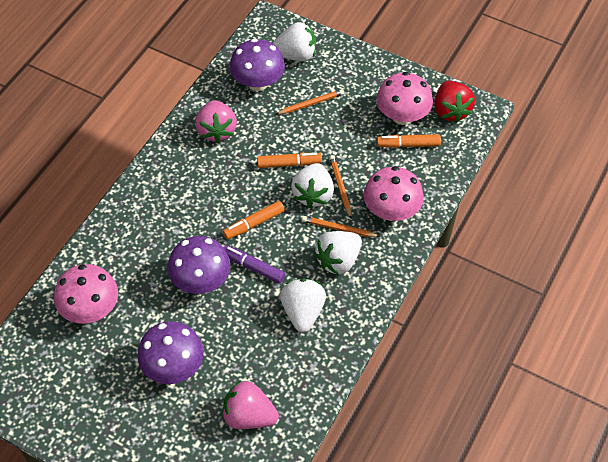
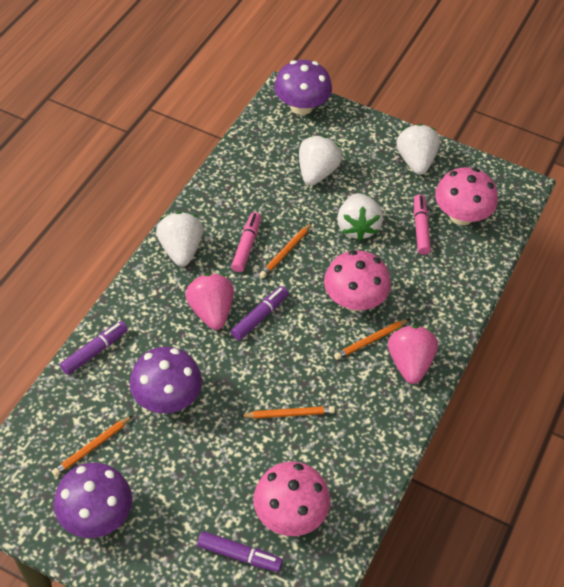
orange marker: [223,201,285,240] [257,153,322,168] [377,134,441,148] = 3 -> none = 0
orange pencil: [276,89,344,114] [302,216,380,237] [329,155,352,218] = 3 -> [52,416,132,476] [240,406,335,419] [259,223,312,278] [334,319,409,360] = 4
pink marker: none = 0 -> [231,212,261,272] [414,194,431,255] = 2
purple marker: [224,245,285,284] = 1 -> [60,321,128,375] [197,531,283,572] [231,286,288,340] = 3
red strawberry: [435,81,475,123] = 1 -> none = 0

